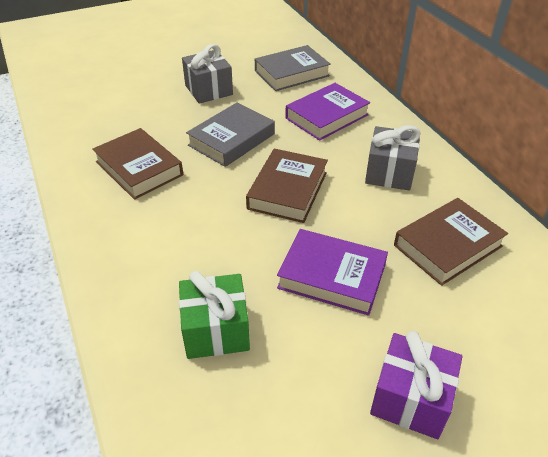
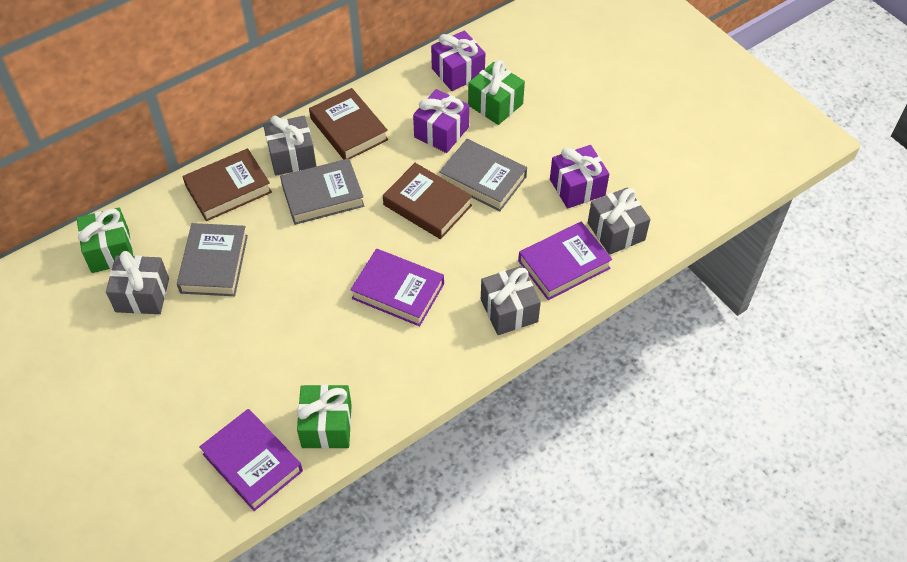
green gift: [179,271,250,359] = 1 -> [77,208,133,273] [297,384,352,449] [468,60,525,125] = 3
grey book: [186,103,275,167] [255,45,331,91] = 2 -> [177,223,248,296] [280,159,364,225] [439,139,527,211] = 3
grey gift: [182,44,233,104] [365,125,421,191] = 2 -> [106,251,169,314] [263,116,316,176] [481,266,541,335] [588,187,650,255] = 4
purple book: [277,229,388,316] [285,83,370,141] = 2 -> [199,409,303,511] [350,249,444,326] [518,222,612,300] = 3
purple gift: [370,331,462,439] = 1 -> [413,89,469,153] [431,30,485,91] [550,145,609,208] = 3

